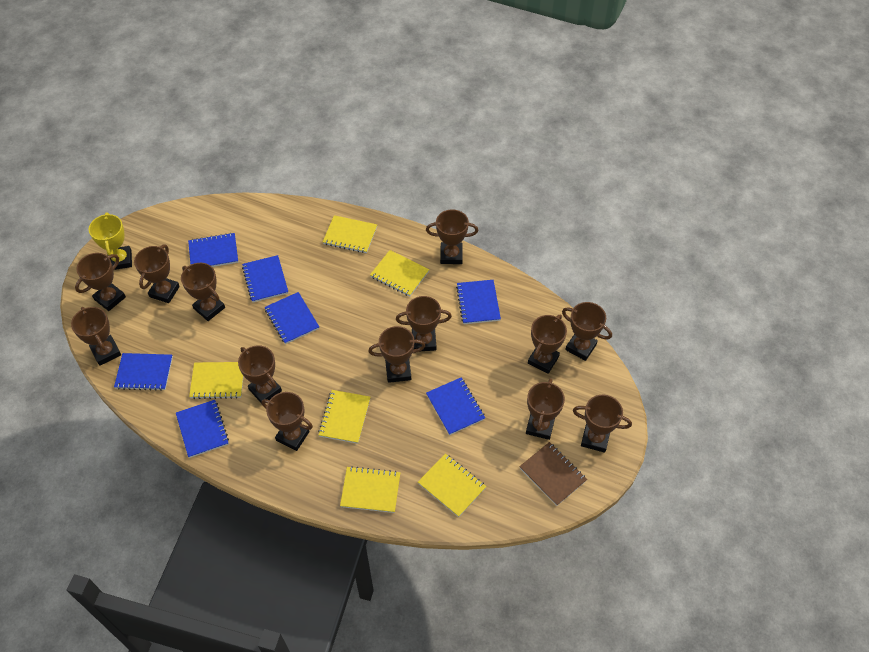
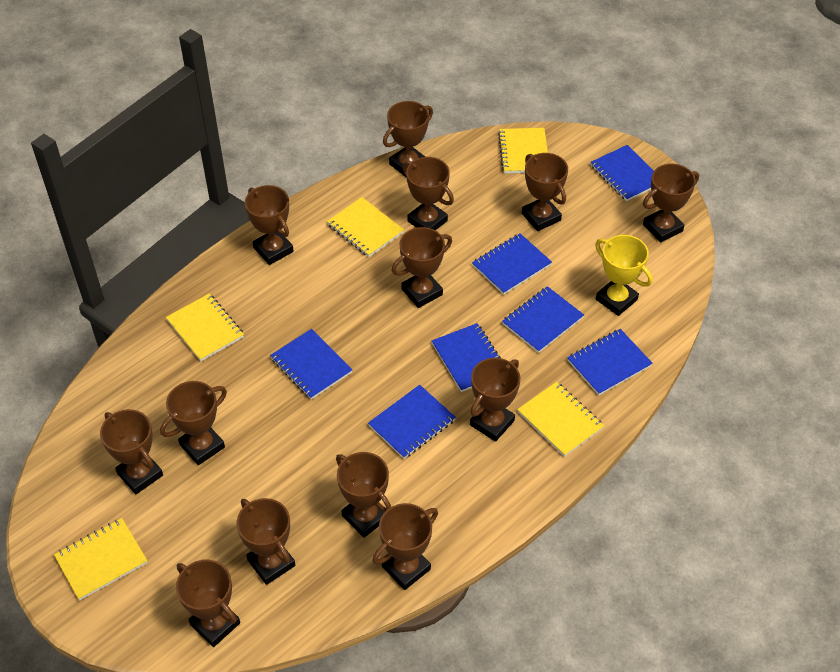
brown notebook: [519,442,587,506] = 1 -> none = 0
yellow notebook: [189,362,244,399] [318,390,370,444] [323,215,377,253] [340,466,400,513] [370,250,429,296] [418,453,486,517] = 6 -> [54,518,148,600] [166,294,244,361] [327,197,404,257] [498,128,548,173] [517,382,604,457] = 5

